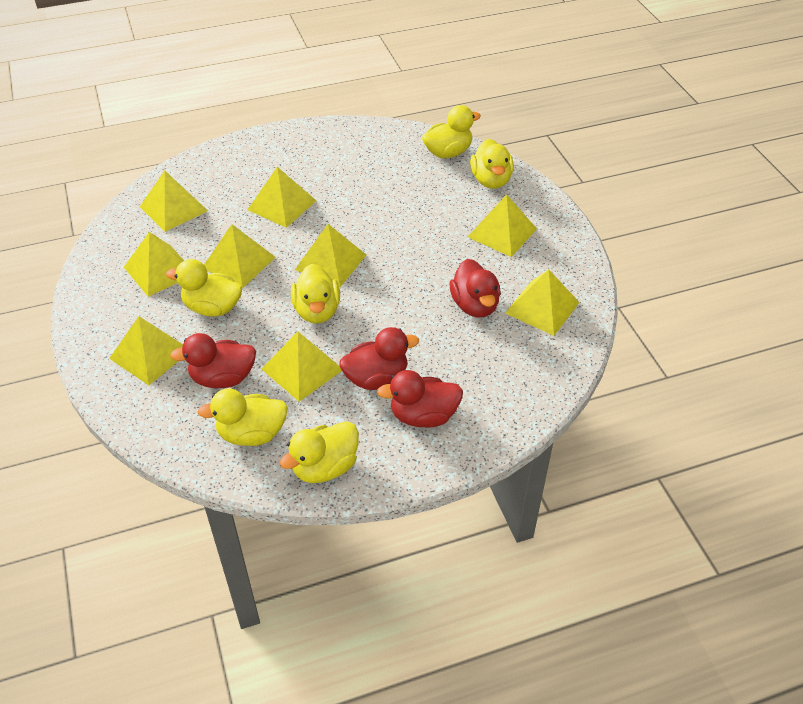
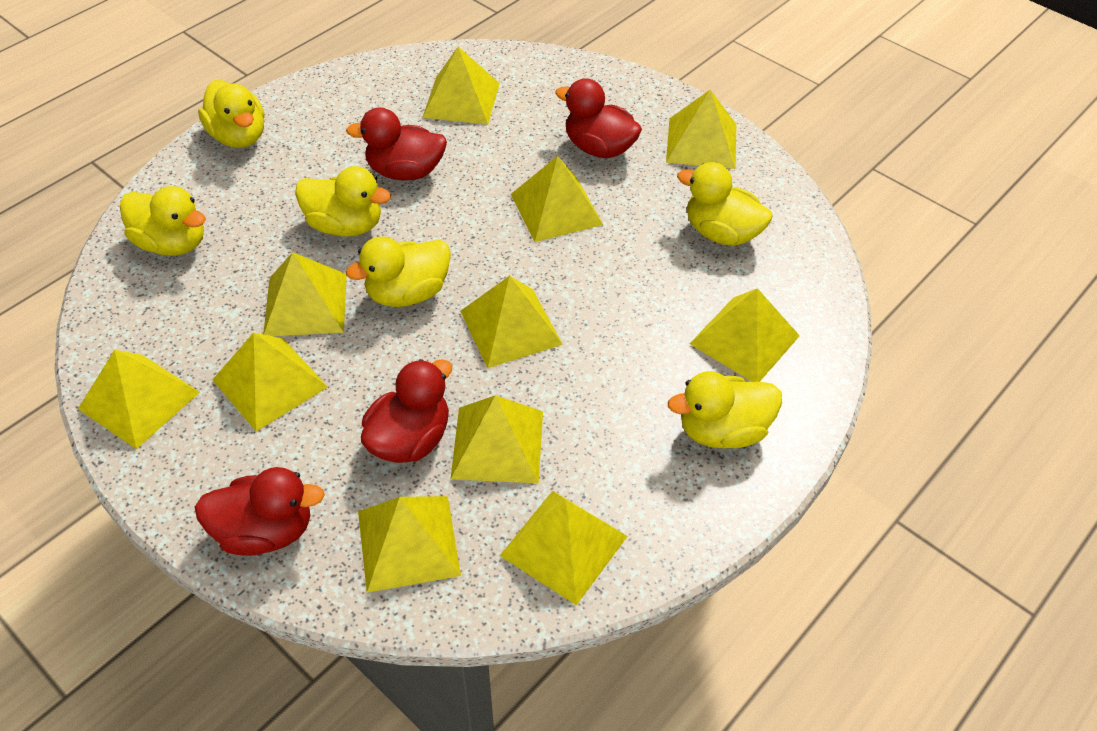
yellow pyramid: [109,316,183,385] [124,232,184,297] [140,171,208,232] [204,224,276,288] [247,167,316,228] [262,332,342,402] [295,224,366,287] [468,194,537,257] [505,269,580,336] = 9 -> [78,350,200,449] [212,332,328,431] [263,252,347,336] [358,496,461,593] [422,47,500,125] [451,395,543,483] [460,276,563,368] [500,491,628,605] [511,156,603,242] [666,90,736,169] [689,288,800,382] = 11

